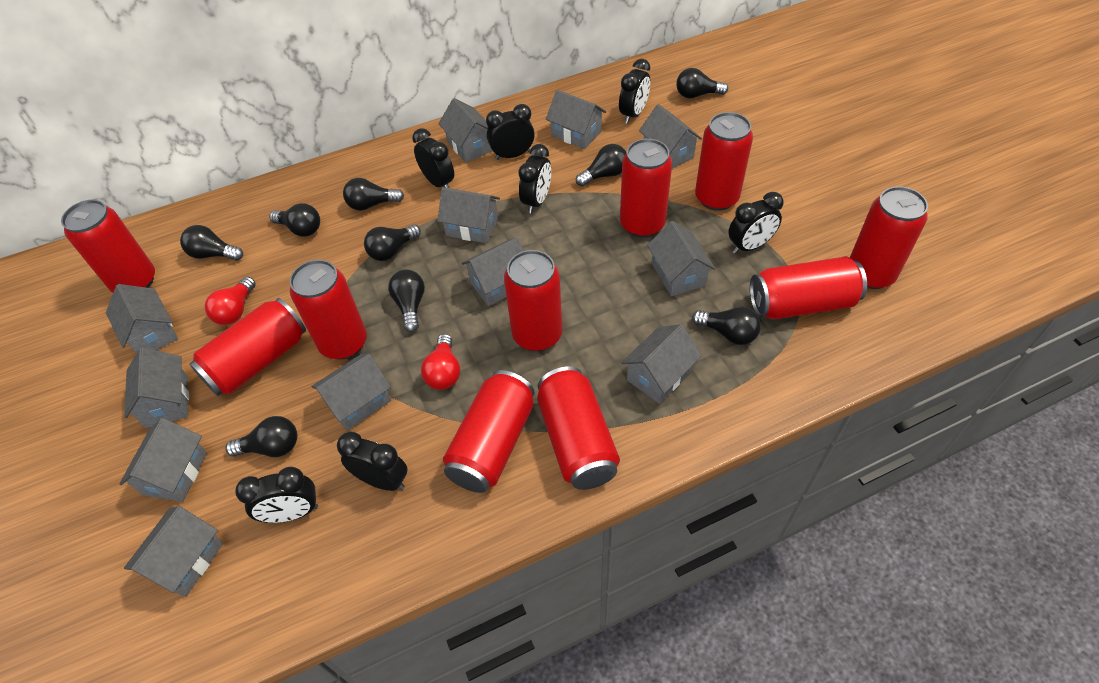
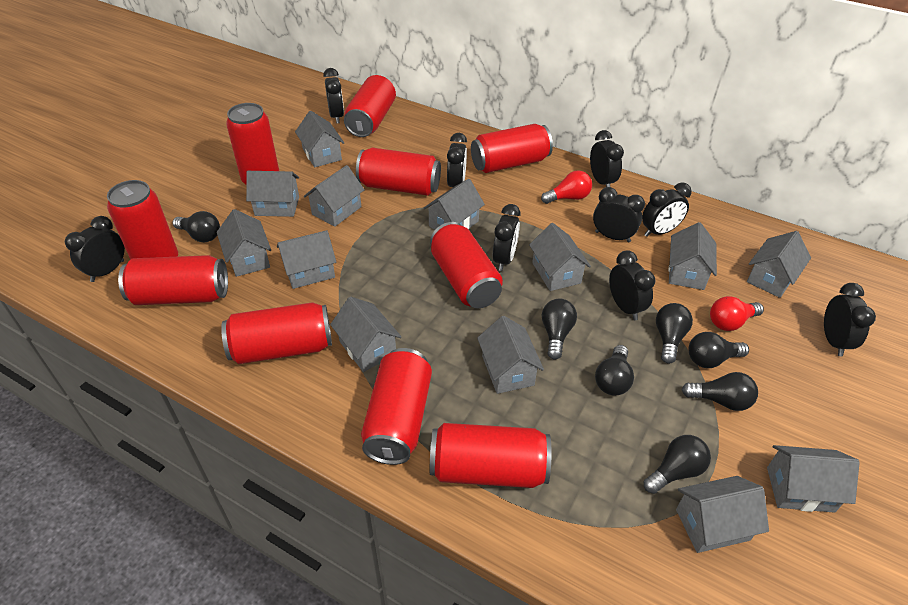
black clock: [235,467,318,523] [337,432,408,491] [412,128,454,188] [486,104,535,160] [518,144,551,213] [619,59,650,123] [728,192,784,254] = 7 -> [65,216,125,282] [323,68,344,123] [447,133,467,187] [493,204,520,271] [590,130,624,187] [593,187,645,243] [609,250,656,320] [642,183,692,237] [824,283,876,357] = 9
black light bulb: [180,225,243,261] [225,416,297,457] [269,203,320,237] [343,178,404,210] [364,224,421,261] [388,270,425,332] [576,144,627,186] [676,68,728,98] [692,307,761,345] = 9 -> [173,211,220,242] [542,298,577,360] [595,345,634,396] [644,435,711,494] [656,303,693,364] [682,372,758,411] [689,332,749,368] = 7
grey house: [106,284,178,354] [119,418,207,502] [124,347,189,428] [124,506,223,597] [311,354,391,431] [438,98,492,163] [438,187,500,243] [462,238,523,306] [546,90,606,149] [621,324,701,404] [639,104,702,168] [647,221,716,296] = 12 -> [217,209,271,277] [246,171,299,217] [277,230,336,289] [295,111,344,167] [304,165,365,227] [330,297,401,372] [424,179,485,230] [477,316,544,394] [529,223,591,291] [668,222,717,290] [676,476,769,553] [747,231,811,298] [767,445,860,513] = 13

